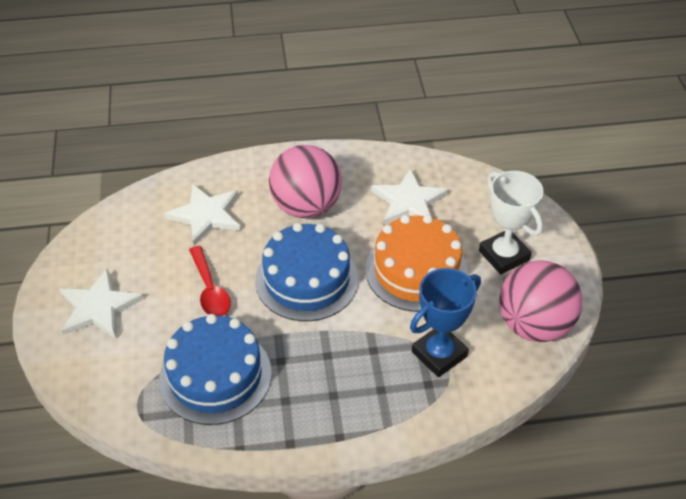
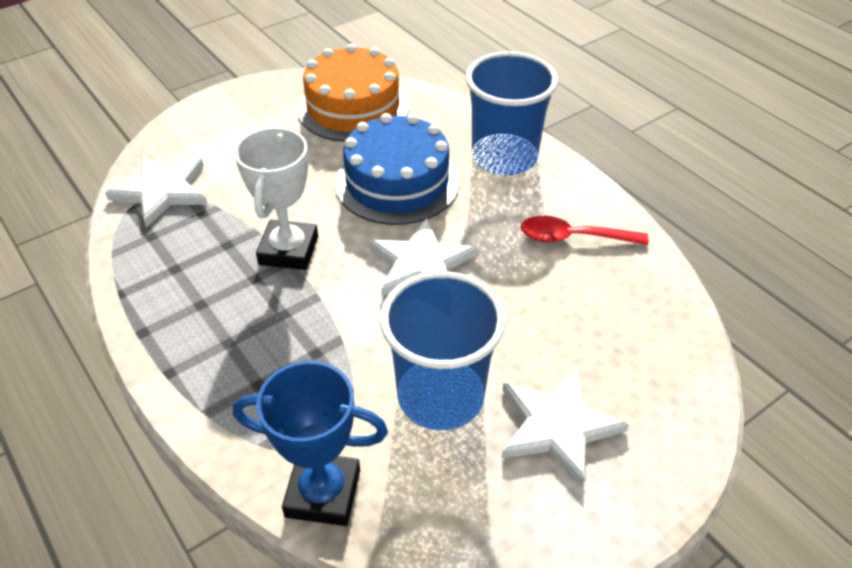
blue cake: [159,314,272,425] [255,223,359,321] = 2 -> [335,113,459,225] = 1
blue cup: none = 0 -> [380,271,506,430] [465,51,558,175] = 2
pink ball: [269,145,342,218] [499,260,582,342] = 2 -> none = 0

